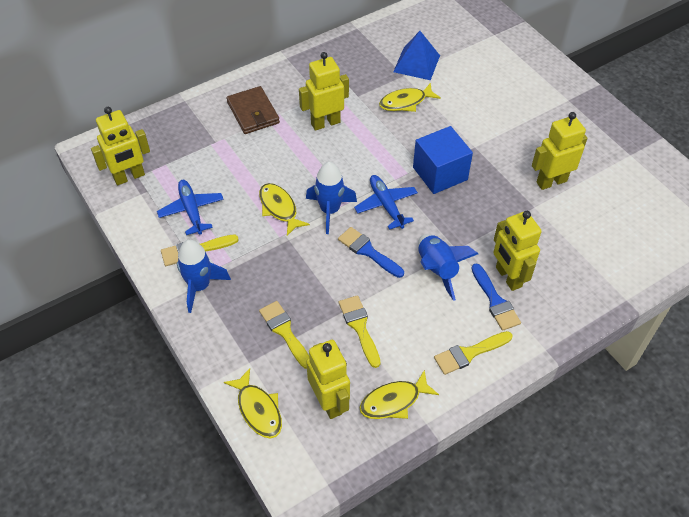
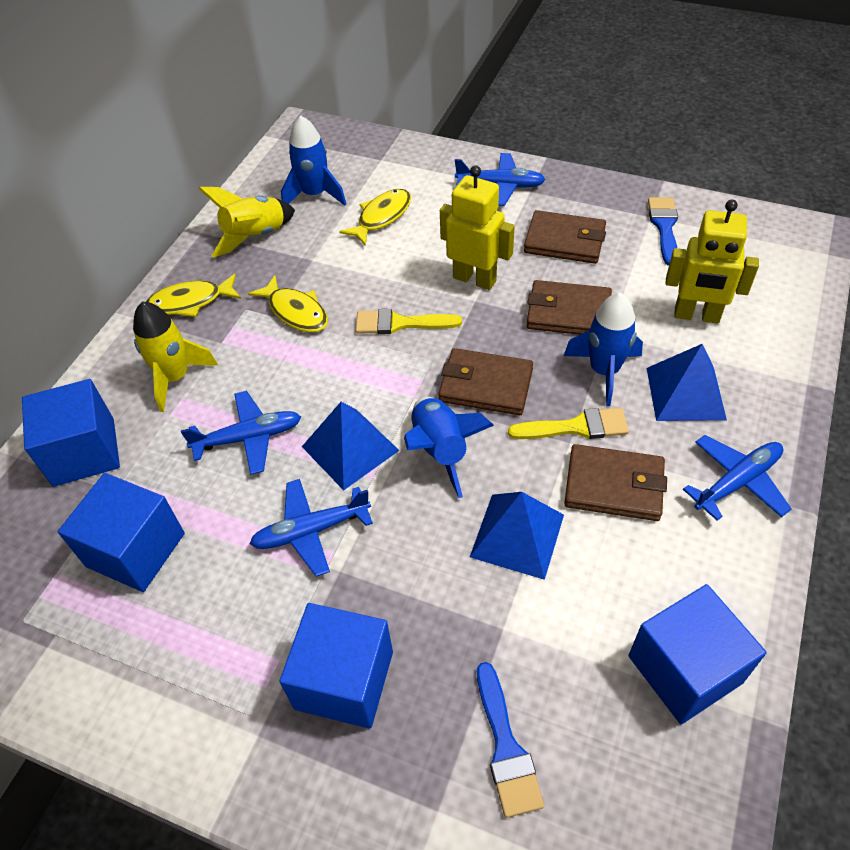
blue cube: [413,126,473,194] = 1 -> [22,379,120,487] [58,473,185,592] [279,603,393,729] [628,584,767,724] = 4
blue plane: [157,180,224,235] [354,175,418,230] = 2 -> [181,391,301,475] [250,479,373,577] [455,153,546,206] [683,435,792,521] = 4
blue pyramid: [393,31,440,80] = 1 -> [302,402,400,490] [470,492,564,580] [647,344,727,421] = 3
brown wallet: [226,86,280,134] = 1 -> [438,348,533,415] [524,210,606,264] [527,280,612,335] [564,444,667,521] = 4
yellow brush: [161,235,239,266] [259,301,309,369] [339,295,381,368] [434,331,513,375] = 4 -> [356,309,462,334] [508,408,629,439] = 2
yellow fish: [224,368,282,439] [259,183,310,236] [360,370,439,419] [379,83,441,112] = 4 -> [146,274,241,317] [248,275,328,332] [339,189,411,246] = 3
yellow robot: [91,107,150,185] [299,52,349,131] [306,340,350,419] [493,211,542,291] [532,112,587,190] = 5 -> [440,165,515,290] [665,200,759,324] = 2
yellow rocket: none = 0 -> [133,302,218,412] [198,187,295,257] = 2

